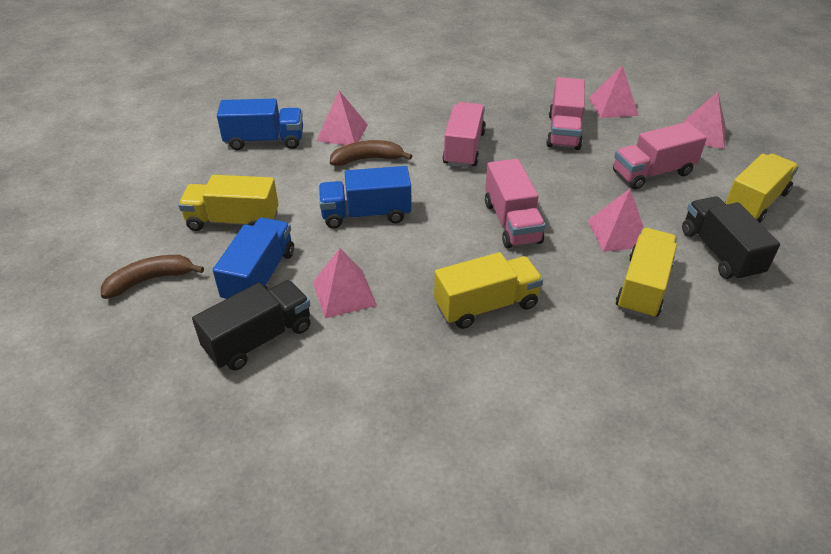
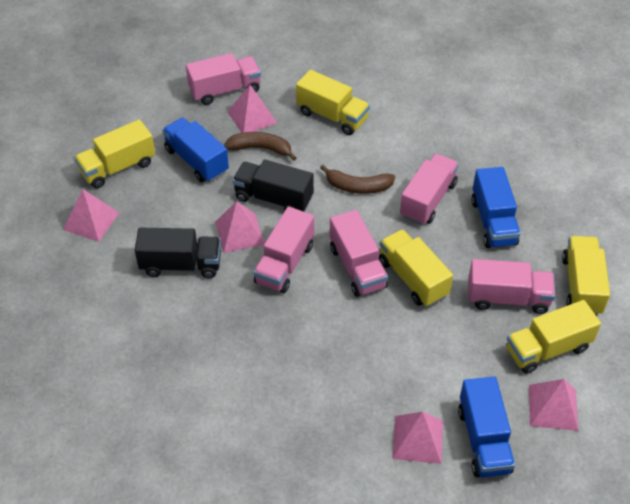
pink truck: [442,102,486,168] [485,159,546,248] [546,77,585,150] [613,122,707,189] = 4 -> [186,53,261,105] [254,207,314,293] [330,210,388,297] [400,154,459,225] [468,259,555,314] = 5
yellow truck: [178,175,279,231] [434,252,543,329] [616,228,677,319] [725,153,799,223] = 4 -> [74,119,155,189] [296,70,370,135] [379,229,453,307] [506,300,601,374] [562,236,610,316] = 5

